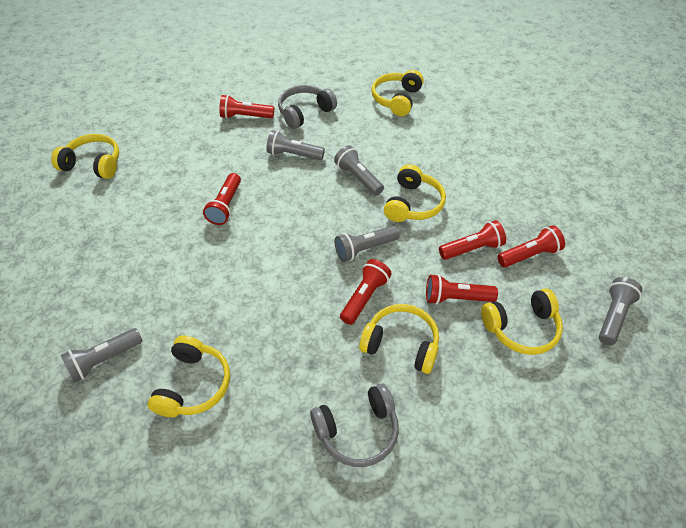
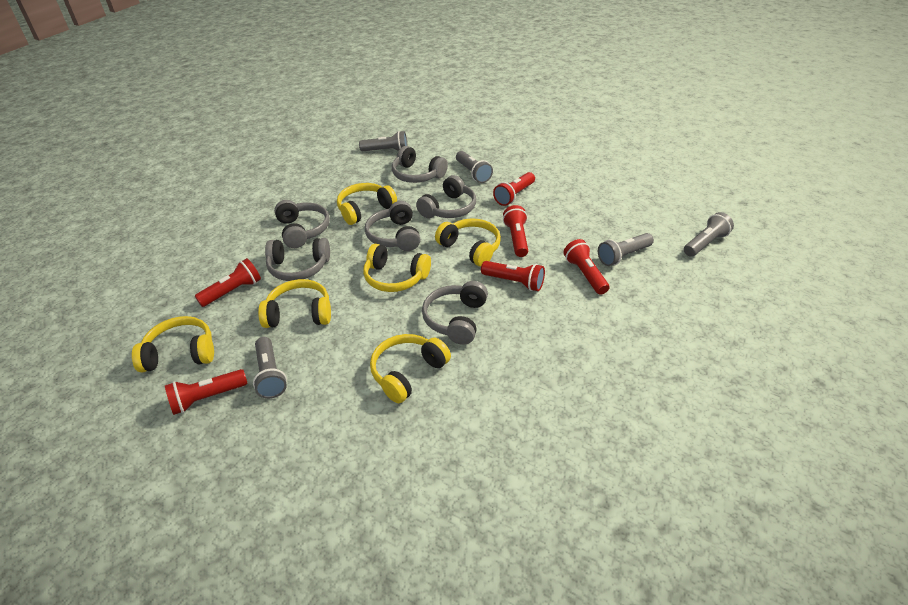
grey headphones: [278,85,337,129] [310,383,399,467] = 2 -> [265,238,330,281] [274,200,330,248] [365,201,421,251] [392,146,448,183] [416,175,476,218] [422,281,488,345] = 6

